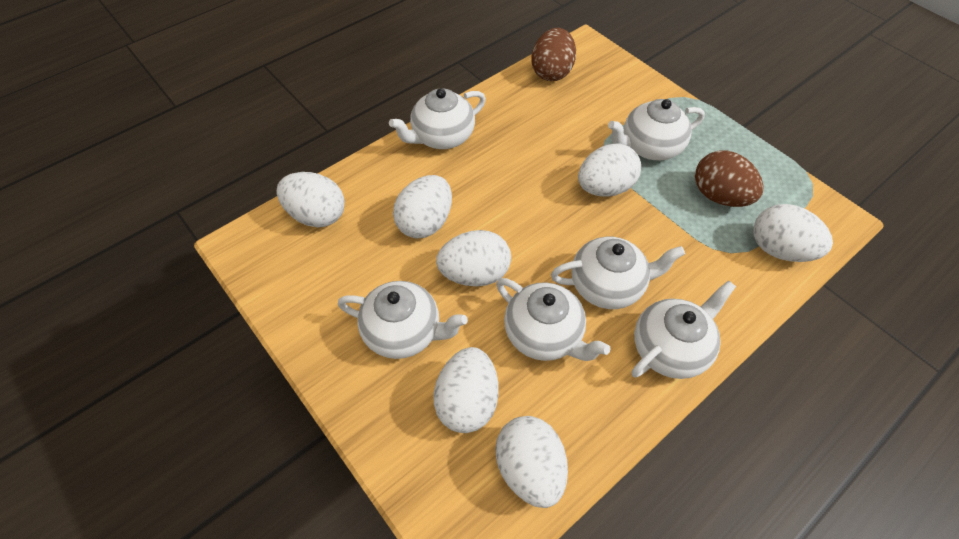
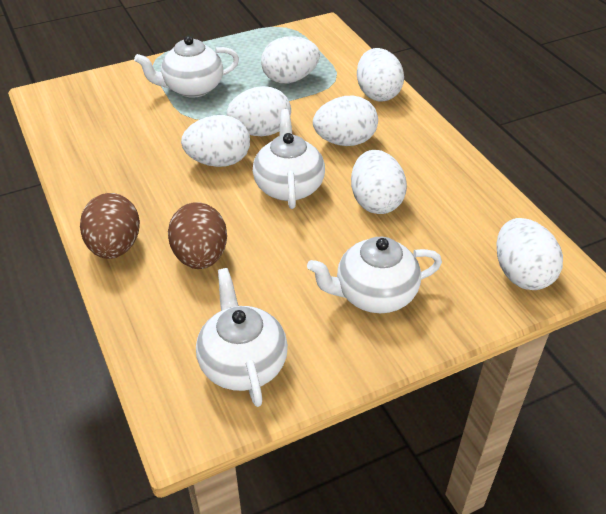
white teapot: [338,281,468,359] [389,88,486,149] [496,278,611,361] [551,237,685,309] [608,99,705,160] [632,280,736,379] = 6 -> [134,36,239,98] [196,268,288,407] [253,109,325,209] [307,237,442,313] = 4

